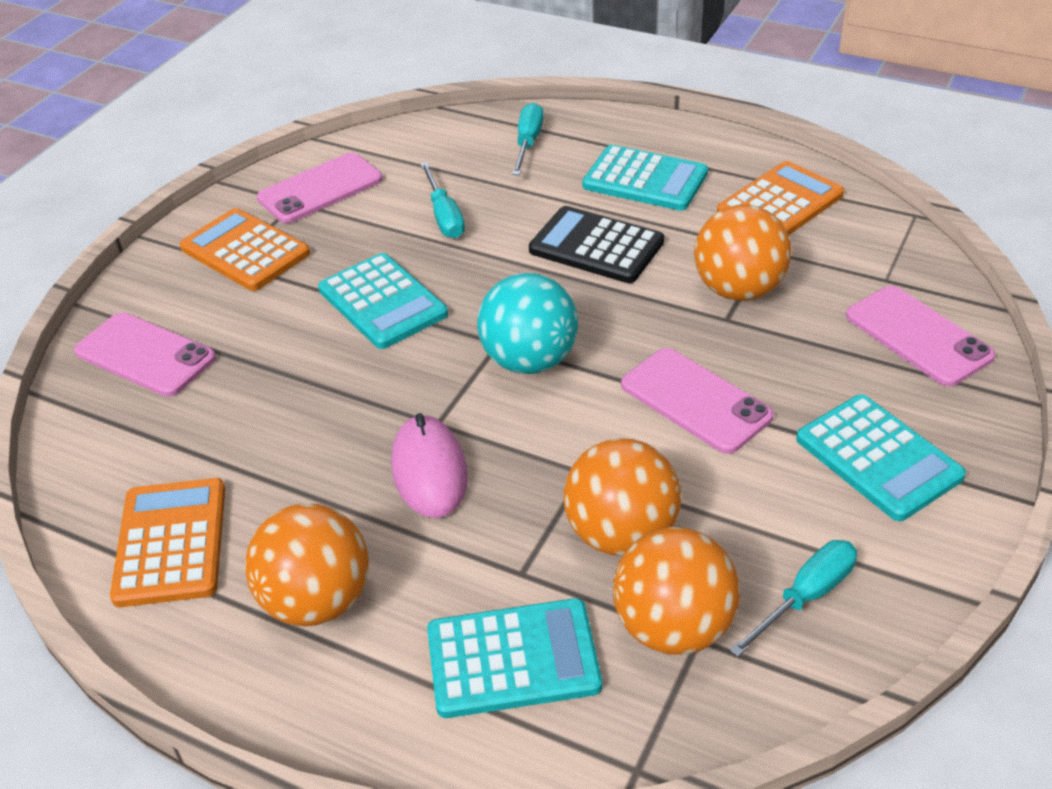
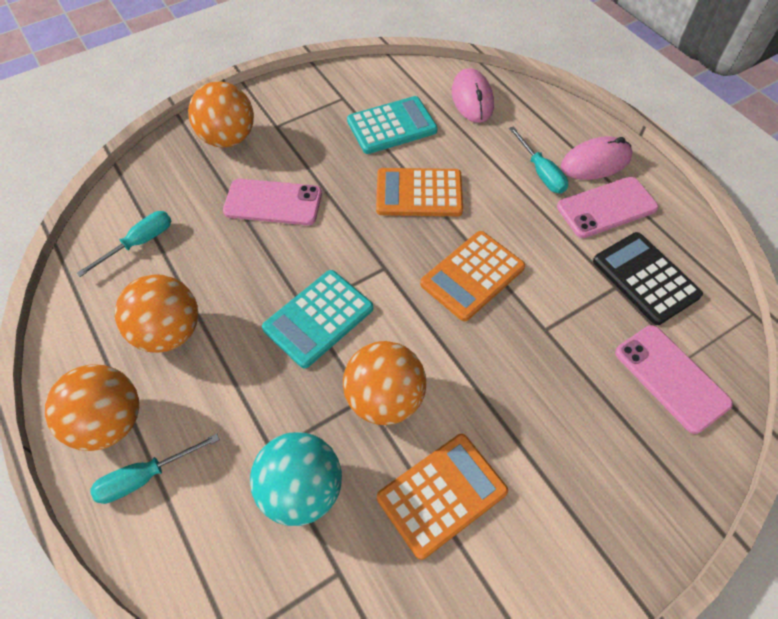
pink mouse: [391,413,468,518] = 1 -> [452,68,494,123] [561,136,632,180] = 2
pink phone: [74,312,216,397] [257,153,383,223] [621,348,774,454] [846,286,995,386] = 4 -> [223,179,322,225] [557,177,658,238] [615,325,733,434] = 3
turquoise calculator: [318,253,448,349] [427,598,602,718] [582,145,708,211] [796,394,966,521] = 4 -> [262,270,373,368] [347,96,438,154] = 2

